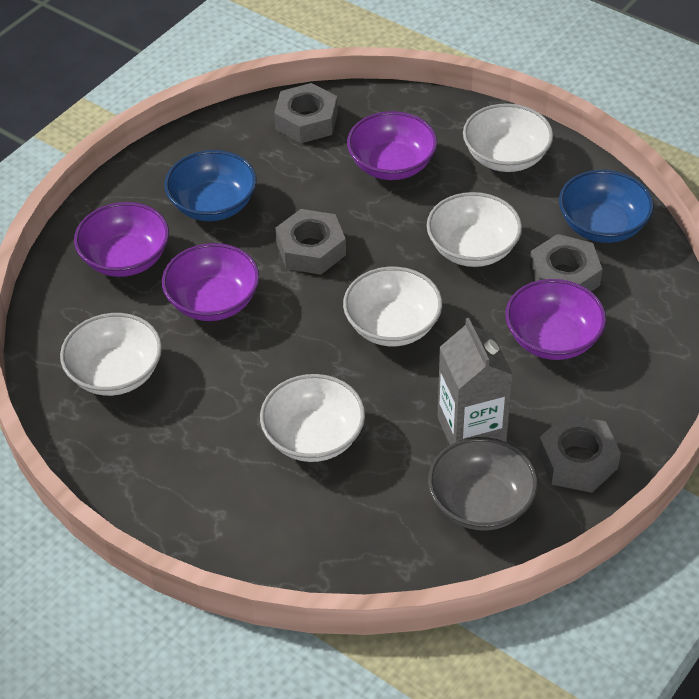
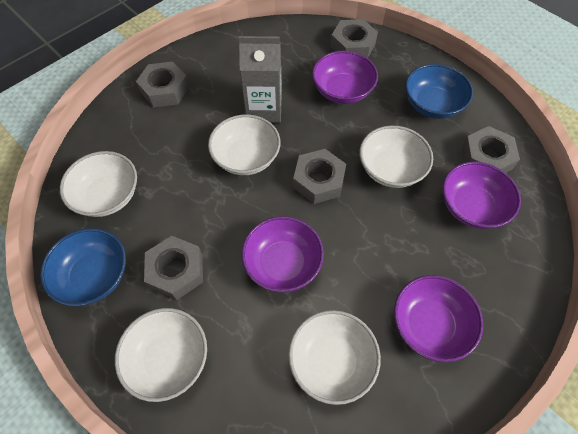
grey bowl: [428,437,538,531] = 1 -> none = 0
grey nut: [274,83,338,143] [276,209,346,275] [529,234,602,291] [538,414,621,493] = 4 -> [136,62,189,107] [144,236,203,300] [293,149,346,204] [330,19,378,58] [462,126,520,173] = 5

